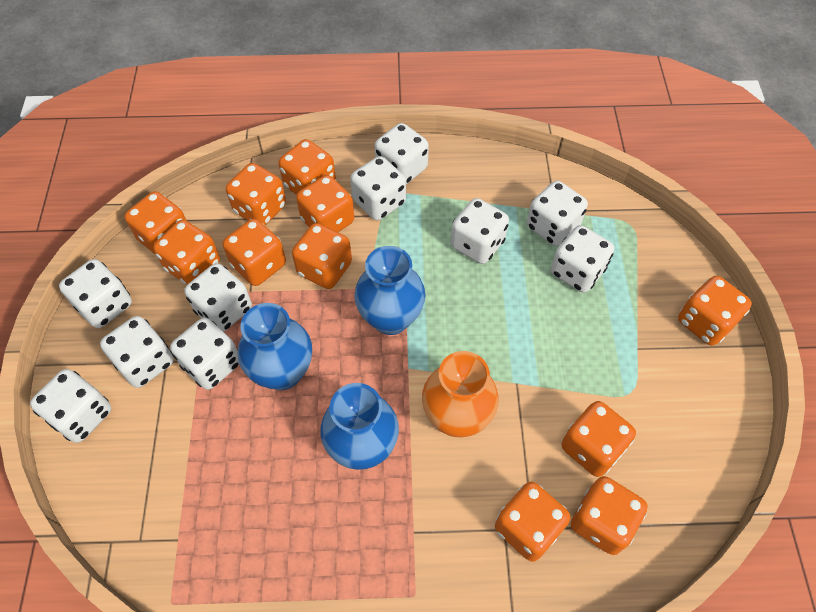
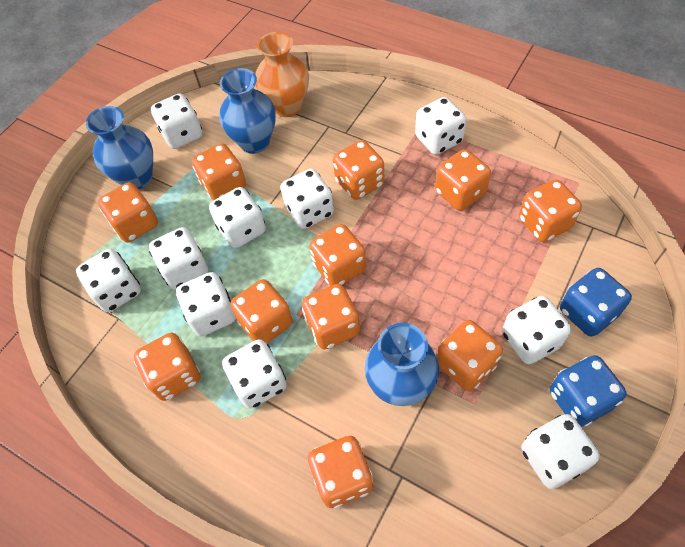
blue dice: none = 0 -> [550,355,627,427] [560,268,632,337] = 2

